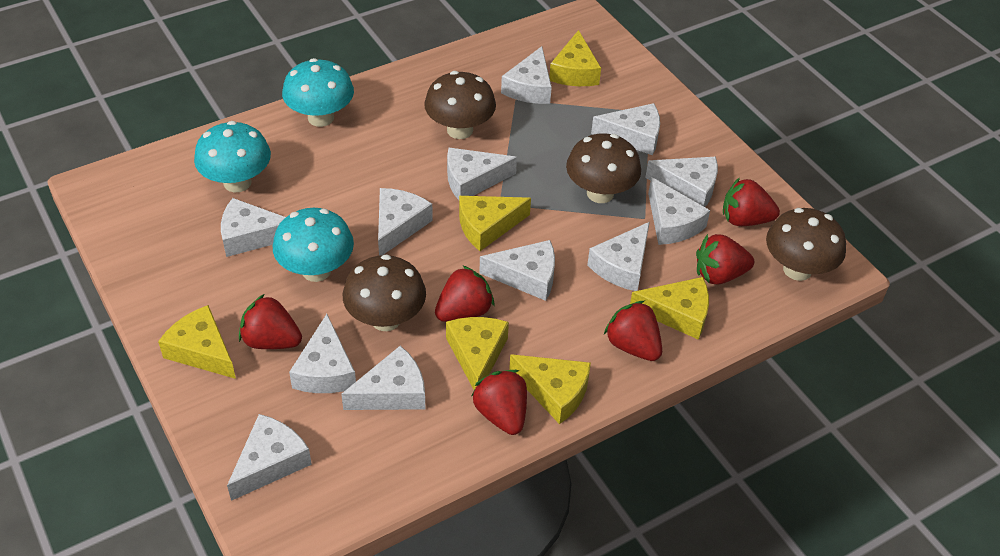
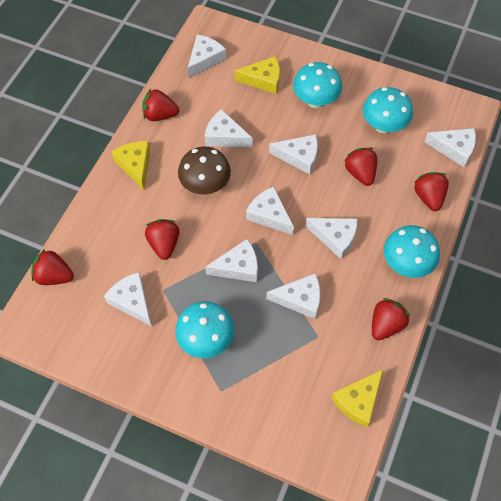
brown mushroom: [343,254,426,331] [424,71,496,139] [566,133,641,203] [766,208,846,281] = 4 -> [178,147,231,194] = 1
turquoise mushroom: [194,121,271,192] [273,208,354,282] [282,58,354,127] = 3 -> [175,301,234,359] [293,62,342,108] [363,87,413,134] [384,225,440,278] = 4
white cheese: [221,198,286,257] [227,414,312,501] [289,314,356,393] [341,346,425,410] [378,188,433,256] [447,148,517,200] [479,240,555,301] [501,46,552,104] [587,222,650,291] [591,103,660,156] [645,157,718,207] [648,177,710,245] = 12 -> [104,272,152,327] [188,34,226,78] [205,109,253,147] [205,239,258,282] [246,187,294,235] [266,273,320,319] [269,134,318,175] [305,218,357,259] [424,128,476,167] = 9
yellow cheese: [158,305,236,379] [446,317,509,390] [459,196,531,251] [509,354,591,424] [549,30,601,86] [630,277,709,340] = 6 -> [111,141,150,190] [234,56,280,94] [331,369,383,427] = 3

